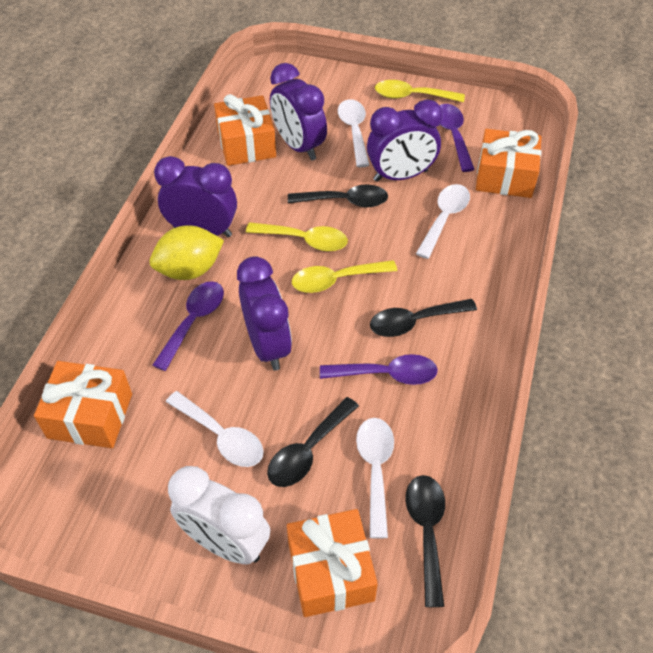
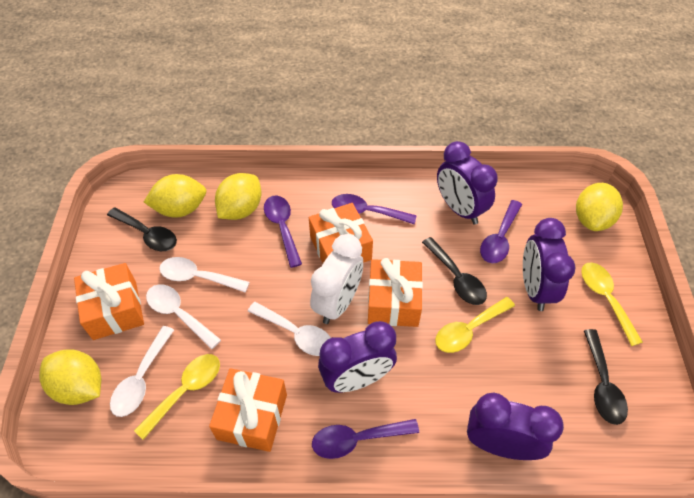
black spoon: [267,397,359,487] [288,185,388,207] [370,299,477,337] [405,475,445,607] = 4 -> [107,207,177,251] [422,237,487,305] [584,329,628,425] = 3
purple spoon: [153,281,224,371] [320,354,438,385] [440,104,475,172] = 3 -> [264,195,302,268] [312,419,419,459] [332,194,417,224] [480,200,522,263] = 4
yellow lemon: [150,225,224,280] = 1 -> [39,349,101,405] [144,174,206,218] [215,173,261,220] [576,183,623,231] = 4

